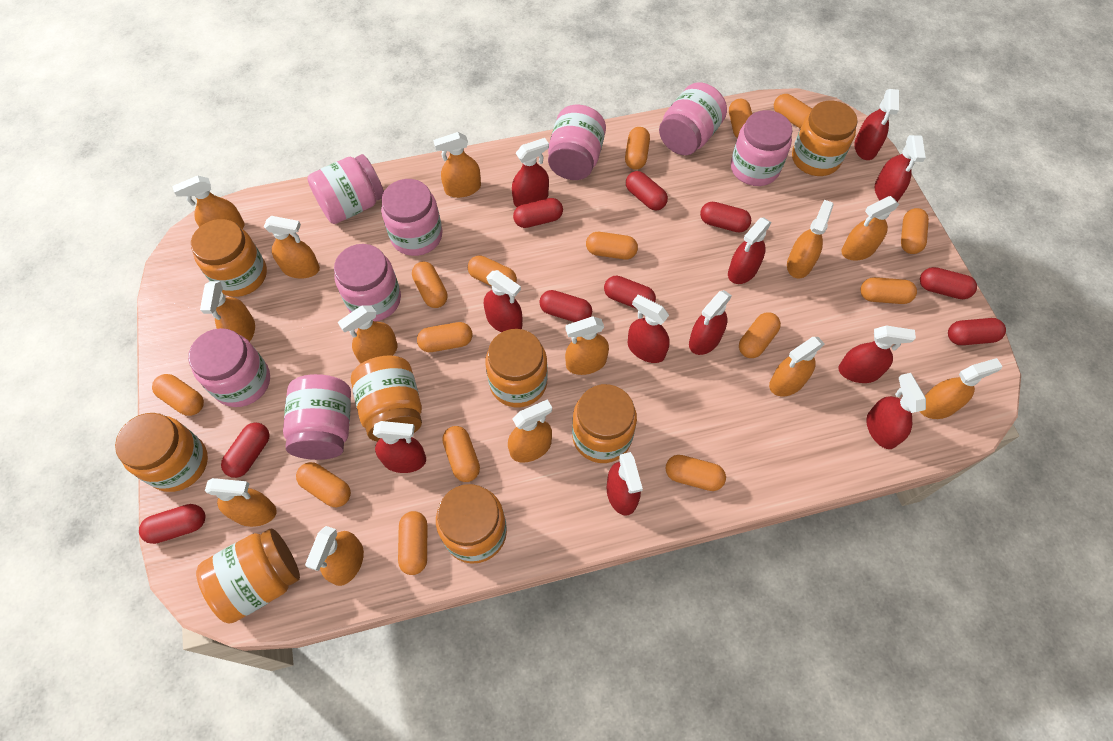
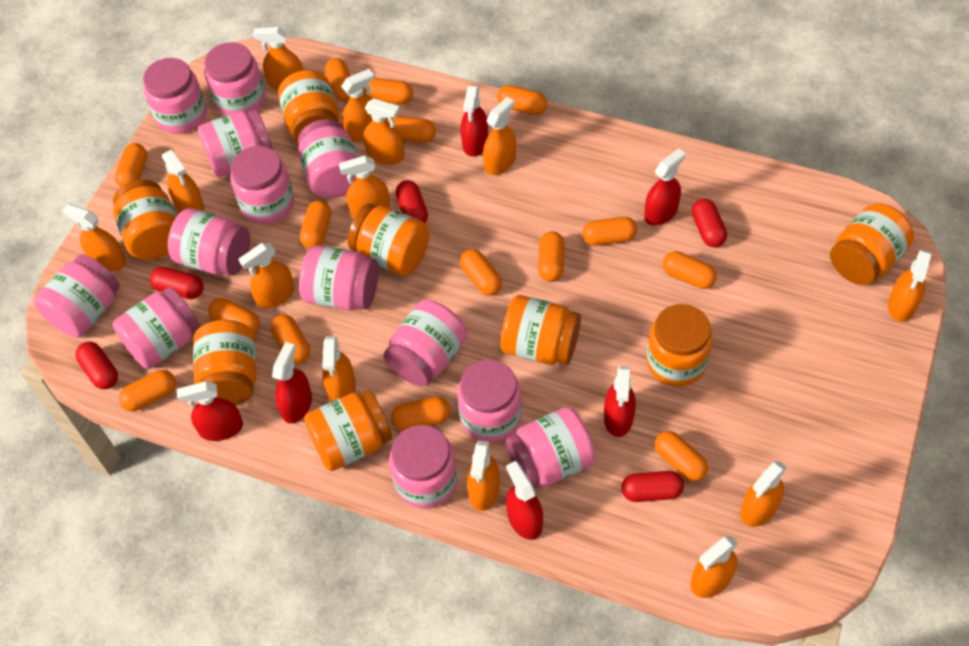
pink jar: [188,328,270,407] [283,374,351,460] [307,154,384,224] [334,244,401,321] [381,179,443,256] [548,105,606,180] [659,82,727,155] [731,110,792,186] = 8 -> [34,254,120,338] [113,287,200,369] [143,58,207,134] [168,208,250,276] [198,109,273,177] [204,42,265,116] [230,146,294,224] [298,119,358,198] [299,245,378,310] [384,300,467,386] [389,425,457,509] [457,360,522,443] [506,407,596,488] = 13
red capsule: [139,504,205,544] [221,423,270,478] [513,198,563,228] [539,290,592,322] [604,276,656,309] [626,171,668,211] [700,202,751,233] [920,267,977,299] [948,318,1006,345] = 9 -> [76,342,118,389] [150,267,203,299] [396,180,428,223] [621,471,684,502] [692,199,727,247] = 5
red spray bottle: [373,421,426,473] [484,270,522,332] [512,138,549,207] [607,452,643,516] [628,295,670,363] [689,290,732,355] [728,218,772,284] [838,326,916,383] [854,89,899,160] [867,373,926,449] [875,135,926,202] = 11 -> [177,381,243,441] [272,342,312,424] [461,85,488,157] [506,461,543,540] [604,366,636,437] [644,148,685,226] = 6

